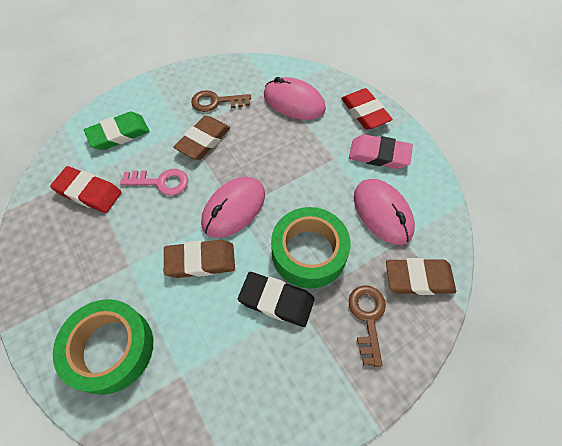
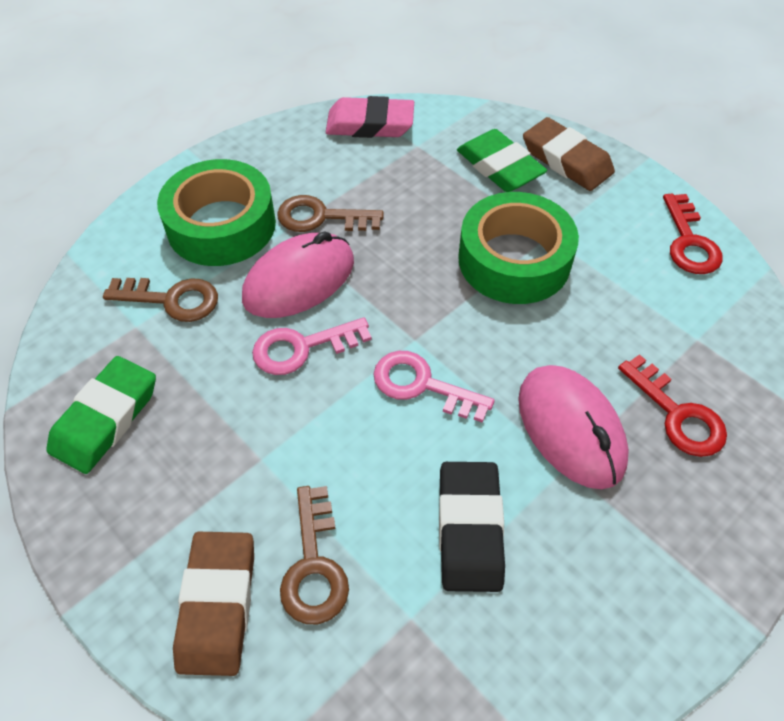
brown eraser: [164,240,235,278] [174,115,230,160] [386,258,456,295] = 3 -> [173,532,254,676] [523,117,615,191] = 2
brown key: [191,90,251,112] [348,285,386,367] = 2 -> [103,278,218,322] [277,195,384,232] [280,486,349,624] = 3
green eraser: [84,112,150,150] = 1 -> [47,356,156,474] [457,129,547,192] = 2
pink key: [120,169,188,195] = 1 -> [252,318,372,375] [374,351,495,423] = 2
pink mouse: [201,177,265,238] [264,77,326,120] [354,179,415,245] = 3 -> [242,231,354,318] [518,365,629,489] = 2
red eraser: [50,166,122,213] [341,88,393,130] = 2 -> none = 0
red key: none = 0 -> [618,354,727,457] [663,194,723,274] = 2

